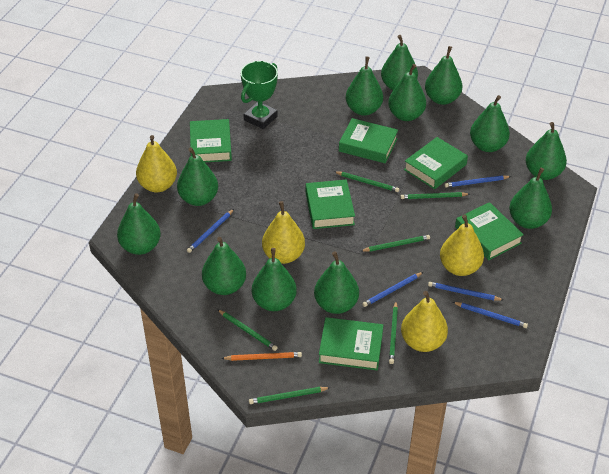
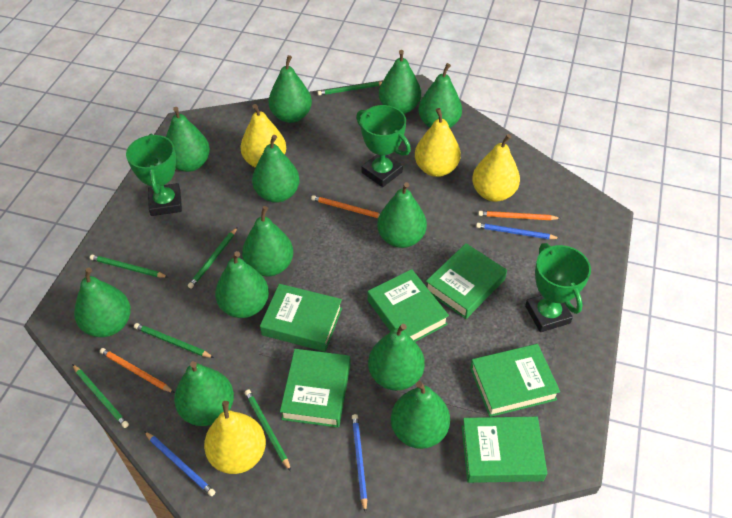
blue pencil: [187,209,234,253] [362,272,423,307] [428,282,503,301] [444,175,511,187] [453,302,528,328] = 5 -> [144,431,215,496] [352,414,367,513] [476,223,560,239] = 3
green trophy: [241,61,278,129] = 1 -> [126,134,182,216] [356,105,411,187] [525,243,591,332] = 3
orange pencil: [221,352,302,361] = 1 -> [100,348,174,393] [311,195,380,218] [478,211,561,220] = 3

